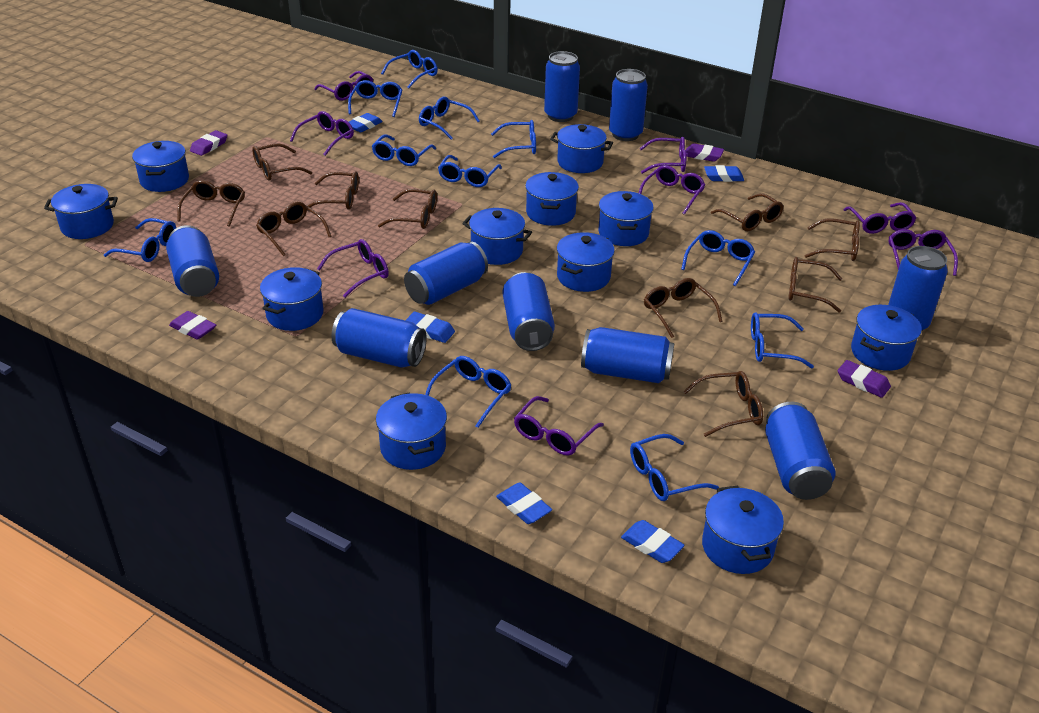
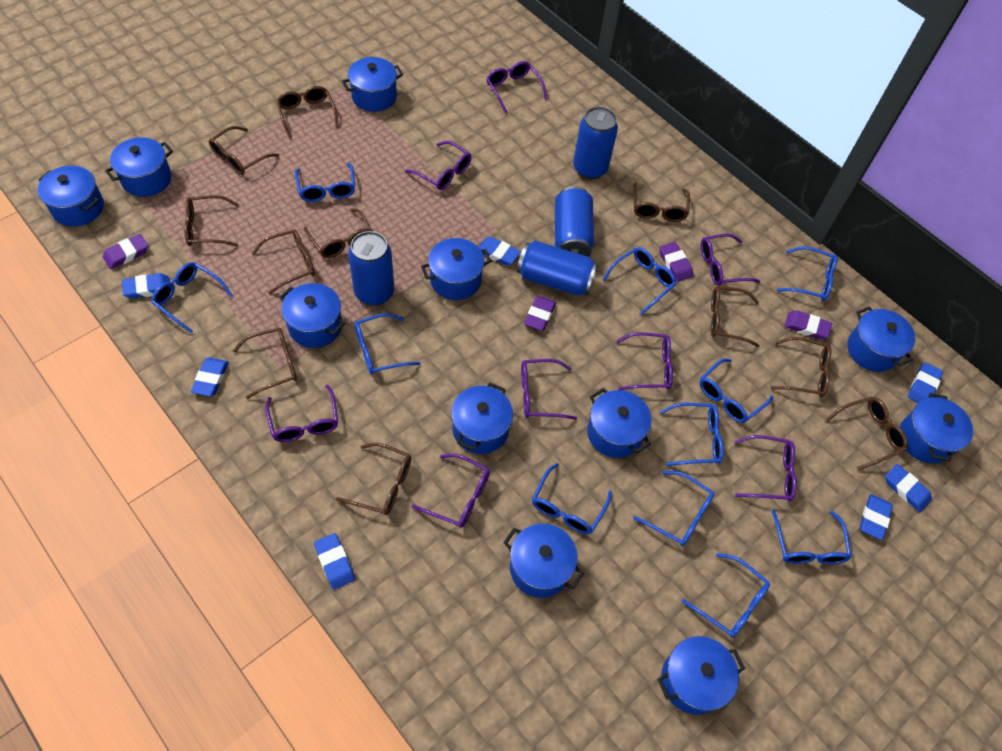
blue can: [166,225,219,297] [331,308,427,368] [404,242,488,305] [503,272,555,351] [544,51,580,122] [581,327,674,383] [609,69,648,141] [765,402,836,500] [888,246,948,331] = 9 -> [348,231,394,306] [517,241,598,295] [555,186,594,257] [573,106,618,179] = 4
blue eraser: [349,113,383,132] [405,311,455,343] [496,483,552,524] [621,520,685,563] [704,165,744,182] = 5 -> [122,273,170,299] [191,358,229,396] [314,533,355,590] [479,237,521,266] [860,494,893,540] [885,464,932,512] [908,362,943,403] = 7
brown glasses: [177,180,245,227] [252,143,312,181] [256,202,332,256] [308,171,359,210] [378,189,437,229] [644,278,723,338] [683,371,763,437] [711,193,784,231] [788,257,842,313] [805,219,860,261] = 10 -> [184,195,239,247] [209,126,279,175] [233,328,297,399] [252,229,315,294] [276,86,339,138] [304,208,372,258] [336,443,411,515] [633,183,690,222] [711,286,760,347] [771,337,831,397] [825,397,908,470] = 11

